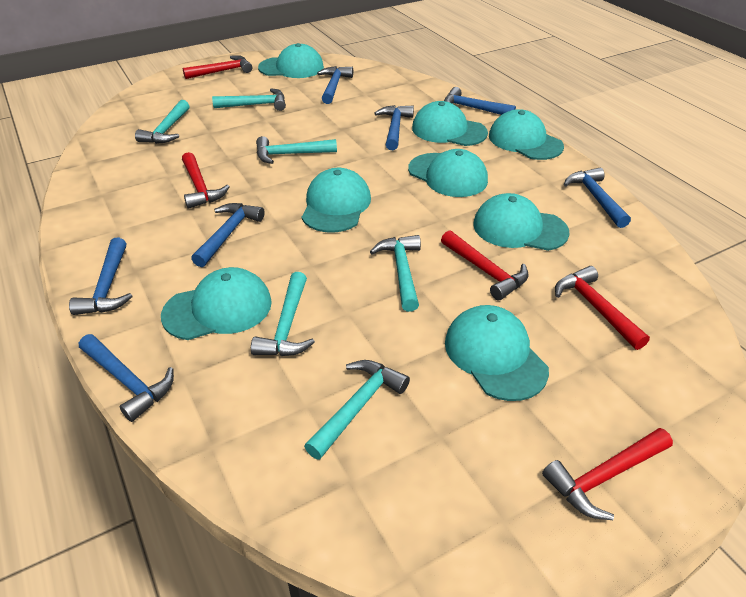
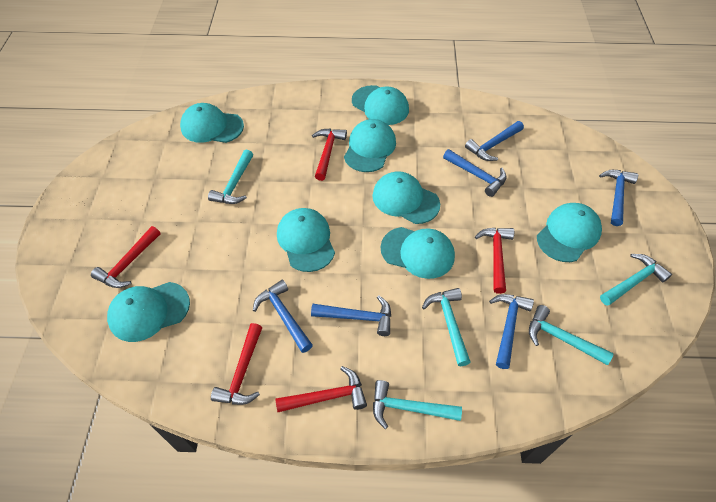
blue hammer: [69,238,132,315] [79,334,174,422] [191,203,265,267] [317,66,353,104] [374,105,414,150] [444,87,516,115] [564,168,631,228] = 7 -> [253,280,313,353] [311,296,391,336] [443,149,507,197] [465,121,524,161] [489,294,534,369] [599,170,638,226] = 6
turquoise hammer: [135,100,189,144] [212,88,286,111] [251,272,315,356] [256,136,337,164] [304,360,410,460] [370,235,421,312] = 6 -> [208,150,253,204] [373,380,462,429] [422,288,471,366] [529,305,614,365] [600,254,672,306] = 5

